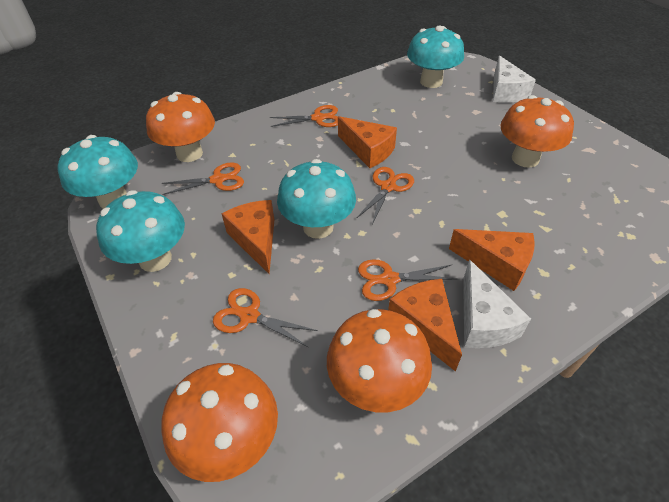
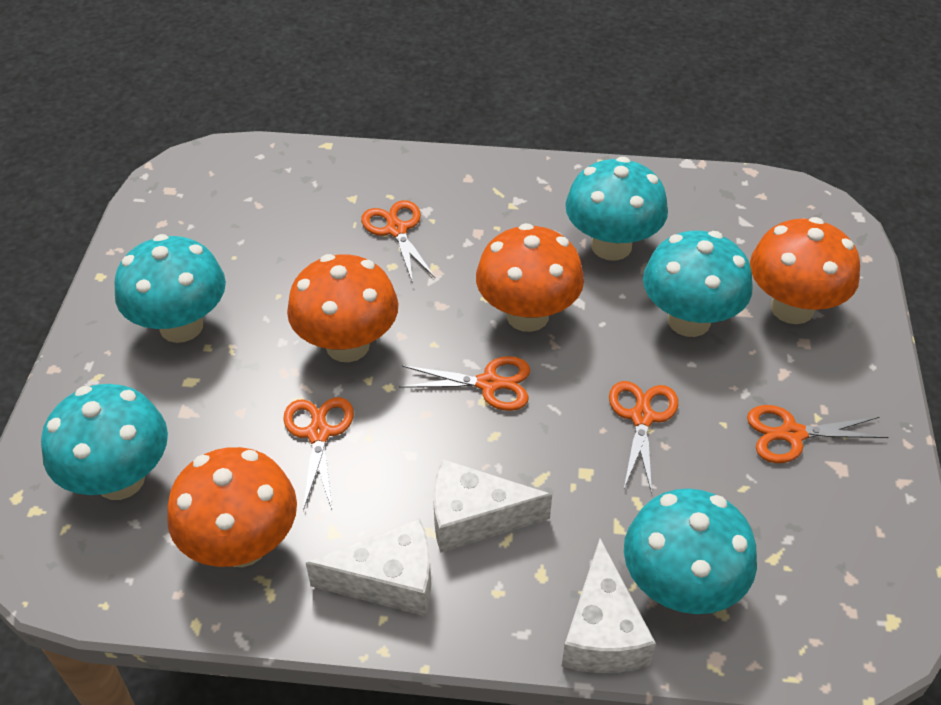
orange cheese: [221,200,275,274] [338,116,397,168] [388,279,462,372] [449,229,535,291] = 4 -> none = 0
turquoise mushroom: [57,135,138,209] [96,190,185,272] [277,159,356,239] [407,25,464,88] = 4 -> [41,384,168,500] [114,234,226,343] [565,157,668,261] [624,489,757,614] [643,231,753,337] = 5
white cheese: [463,260,531,348] [493,56,536,103] = 2 -> [306,518,431,616] [433,459,552,553] [562,538,656,673] = 3

